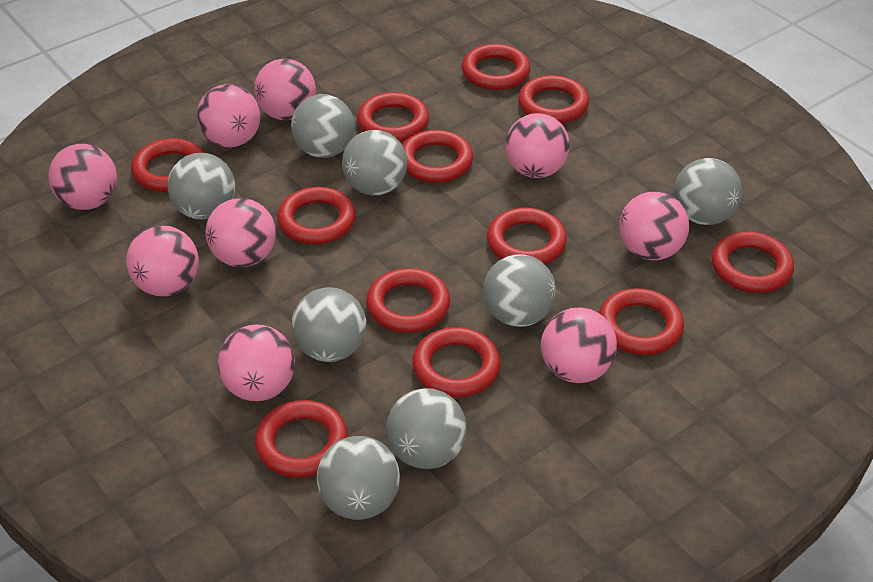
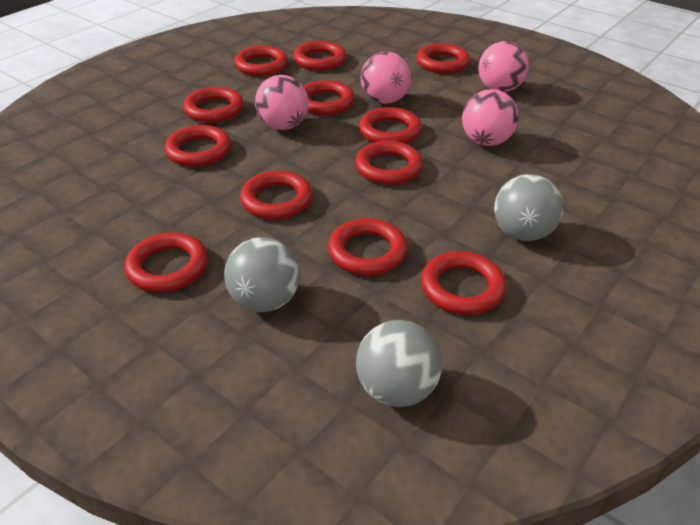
grey ball: [168,153,235,220] [291,94,355,158] [292,287,366,362] [317,436,400,520] [342,130,407,196] [386,388,467,469] [483,254,556,327] [674,158,742,225] = 8 -> [224,237,300,312] [356,320,442,407] [494,174,563,241] = 3
pink ball: [48,144,117,210] [126,226,199,296] [197,84,260,147] [206,198,276,267] [218,325,295,401] [254,58,316,120] [505,113,570,178] [541,307,617,383] [619,192,689,260] = 9 -> [255,75,309,130] [361,52,411,104] [462,89,519,146] [478,41,529,92] = 4

